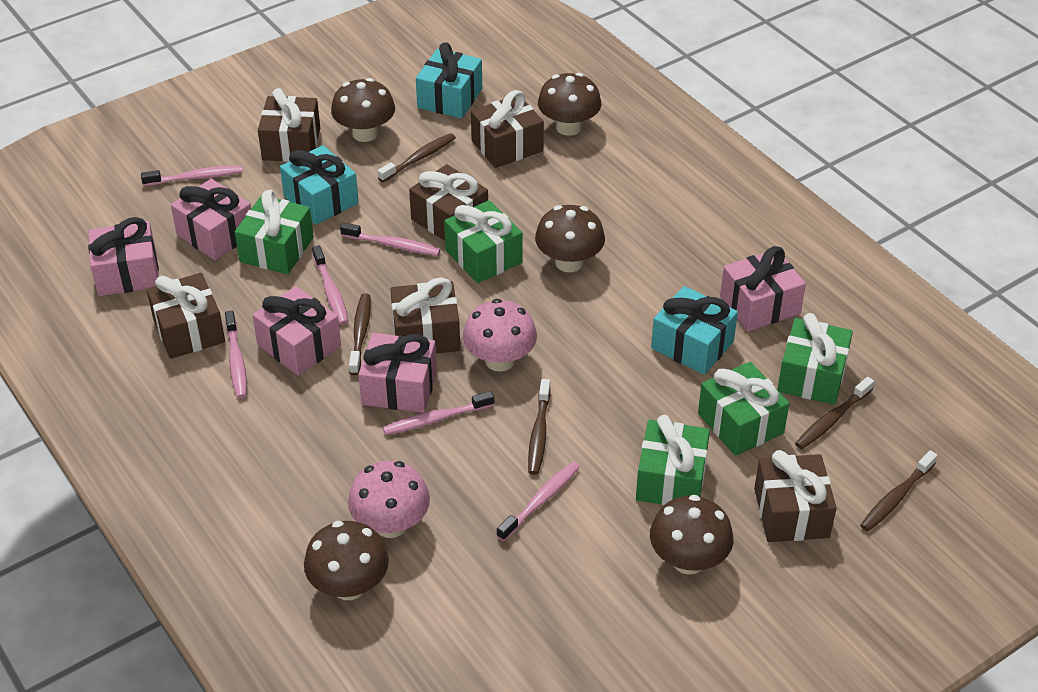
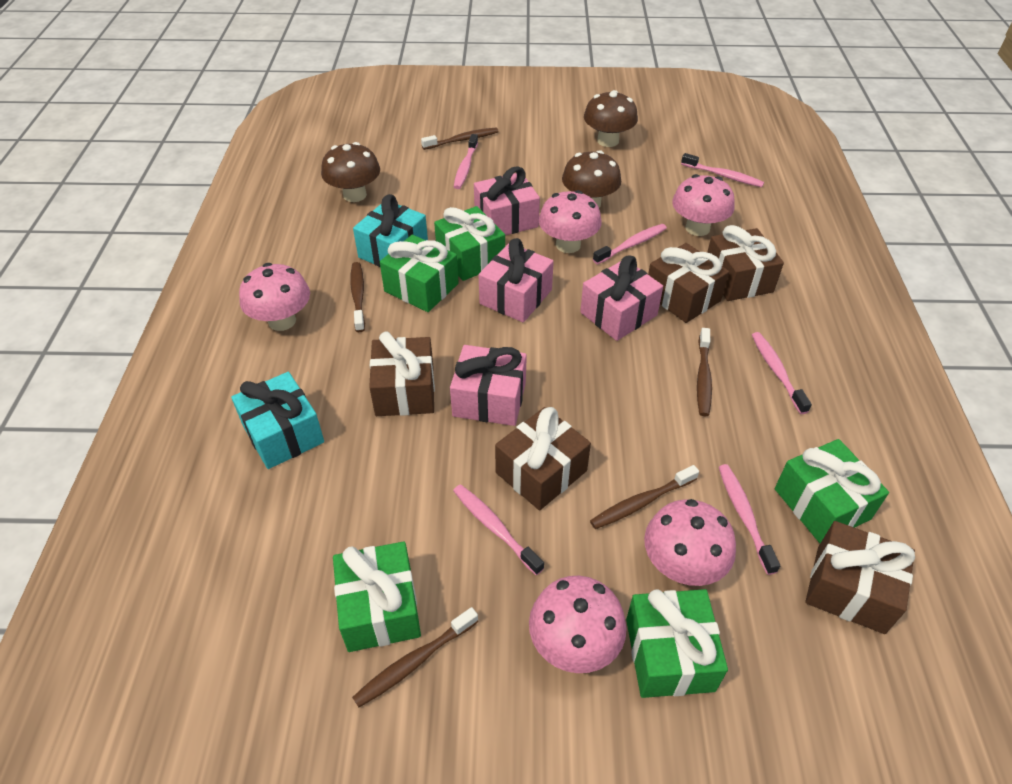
brown gift: [147,273,225,359] [258,88,320,162] [391,278,460,354] [409,164,488,241] [471,90,544,168] [754,450,837,542] = 6 -> [369,331,435,416] [495,407,591,510] [648,243,729,323] [707,225,784,301] [805,521,915,634] = 5
brown mushroom: [304,521,389,600] [331,78,395,142] [535,205,605,272] [538,73,601,136] [650,495,733,575] = 5 -> [321,142,380,202] [562,150,621,207] [584,90,638,147] = 3
pink gift: [88,217,159,296] [171,179,251,260] [253,286,341,376] [358,333,437,413] [720,246,806,332] = 5 -> [450,345,527,426] [474,166,540,235] [479,238,554,322] [580,255,663,341] = 4
pink mushroom: [348,461,430,538] [463,299,537,372] = 2 -> [239,263,310,331] [529,576,627,673] [539,190,601,253] [644,499,736,586] [672,174,735,236] = 5
turquoise gift: [280,145,359,225] [416,42,482,119] [651,286,738,375] = 3 -> [231,372,324,469] [353,194,428,267] = 2

